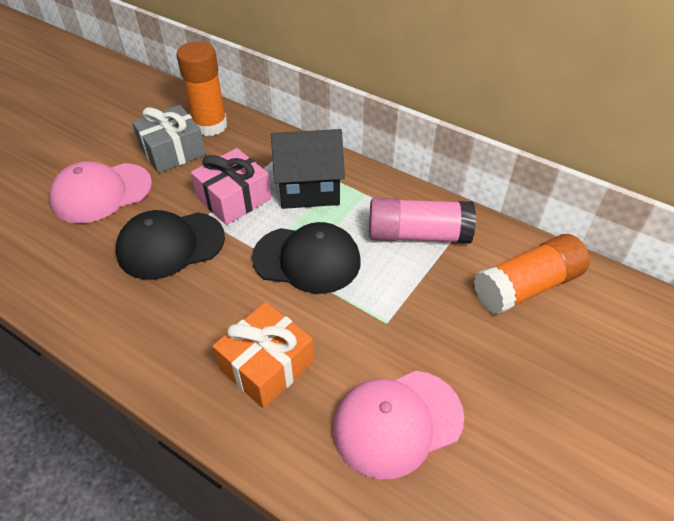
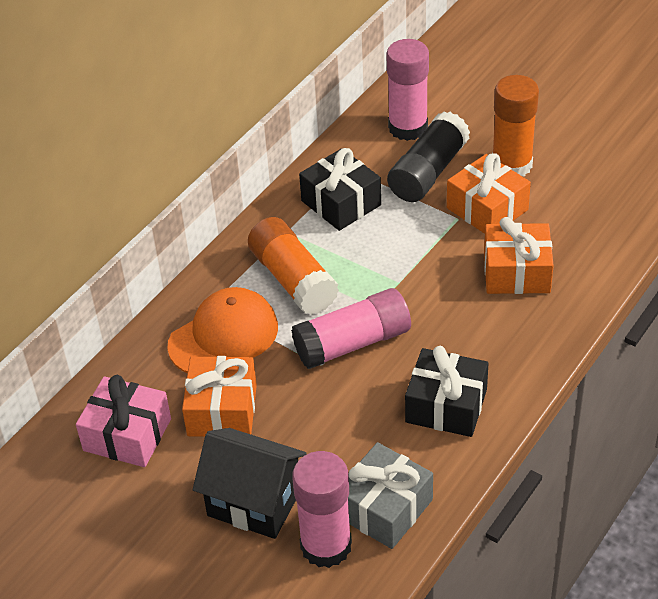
black cap: [116,210,225,280] [252,222,361,294] = 2 -> none = 0
black gift: none = 0 -> [299,148,381,231] [405,346,489,437] = 2
black glue stick: none = 0 -> [387,111,470,202] = 1
orange cap: none = 0 -> [168,287,278,373] = 1
orange gift: [213,302,314,409] = 1 -> [182,356,257,437] [447,153,531,234] [484,217,554,294] = 3
pink cap: [49,161,152,223] [333,371,464,479] = 2 -> none = 0
pink glue stick: [369,198,476,243] = 1 -> [291,288,411,369] [292,451,352,568] [386,39,429,141] = 3

